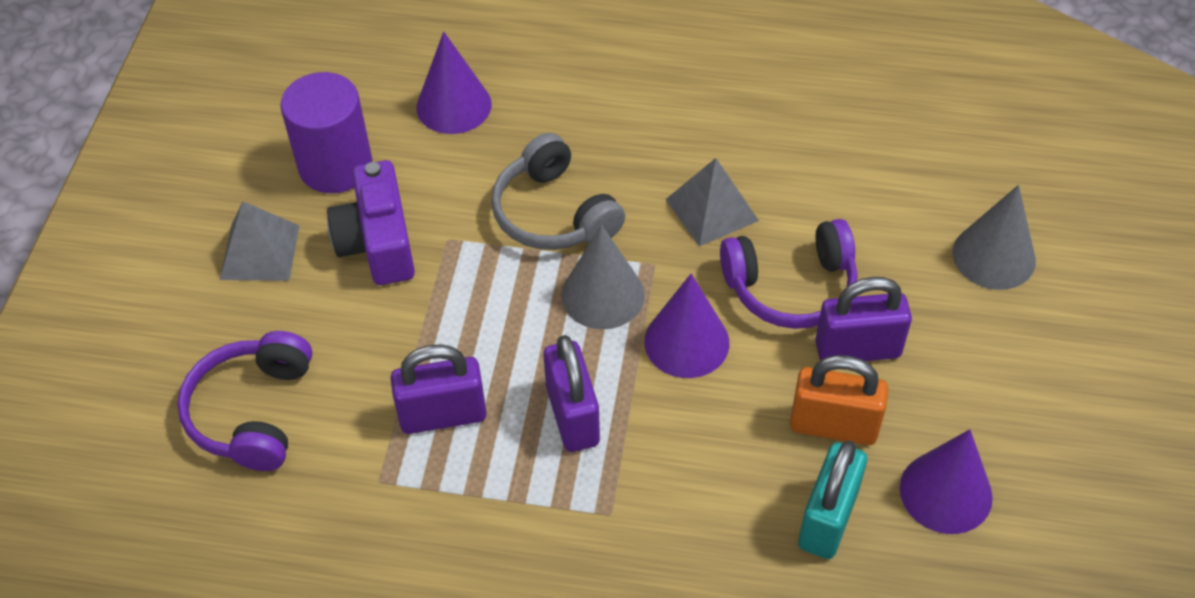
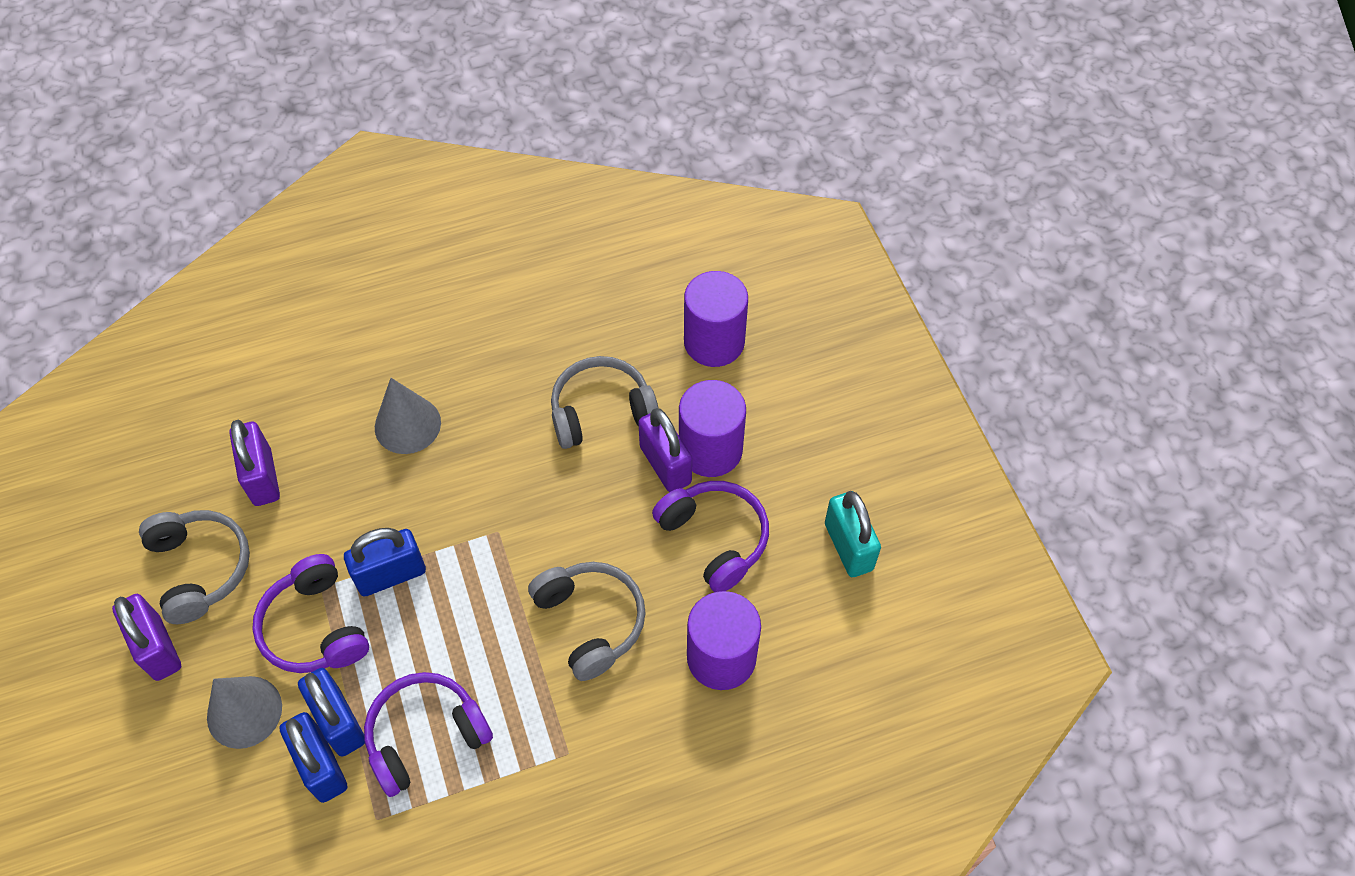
blue padlock: none = 0 -> [279,712,348,803] [298,668,365,757] [344,528,426,597] = 3
grey headphones: [491,133,625,250] = 1 -> [139,510,250,624] [528,562,645,681] [551,356,659,449] = 3
grey pyramid: [220,201,299,281] [666,158,759,247] = 2 -> none = 0
orange padlock: [790,355,888,445] = 1 -> none = 0
purple camera: [327,160,415,285] = 1 -> none = 0
purple cone: [417,32,492,134] [644,274,729,378] [900,429,993,534] = 3 -> none = 0
purple cylinder: [280,72,373,193] = 1 -> [679,380,746,477] [684,271,748,367] [687,591,761,690] = 3
purple headphones: [177,331,312,471] [720,219,857,329] = 2 -> [252,554,369,673] [364,672,493,797] [652,481,769,592] = 3

